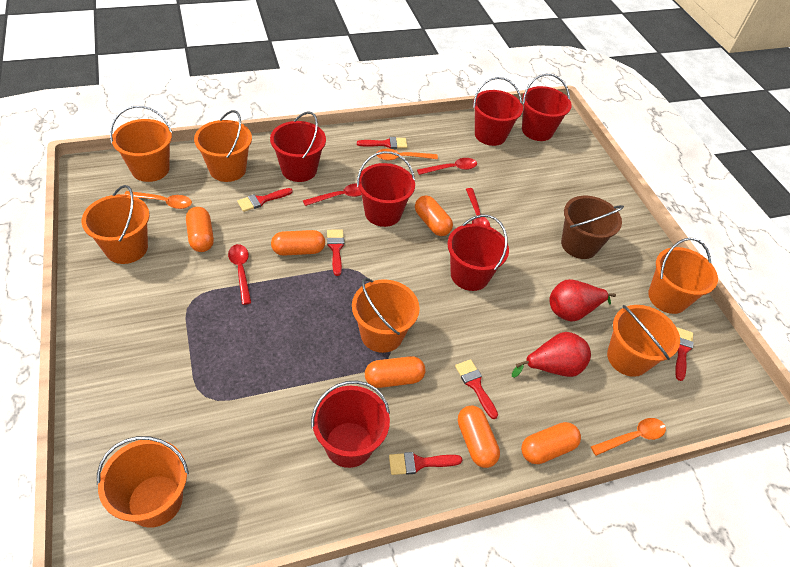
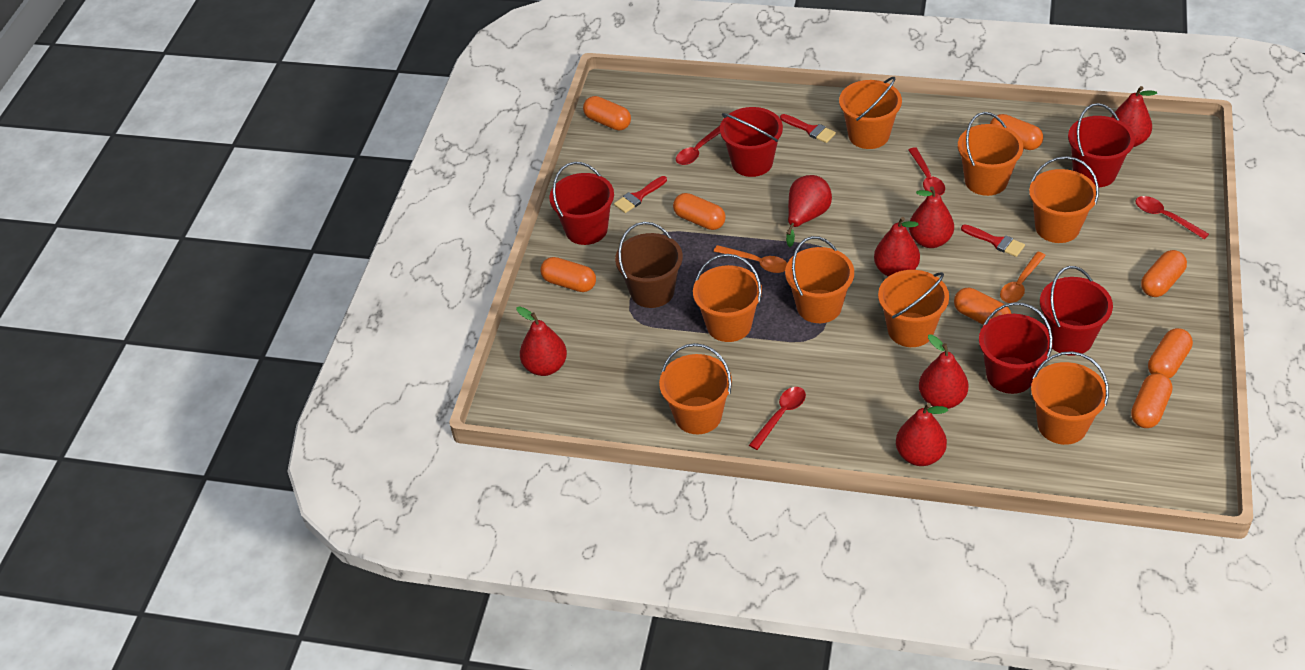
orange bucket: [81,185,150,264] [97,436,189,528] [110,106,172,182] [194,110,252,182] [352,278,420,353] [607,305,680,377] [648,238,718,314] = 7 -> [659,343,732,434] [693,254,762,342] [785,236,854,323] [839,77,902,149] [878,270,949,347] [958,112,1023,196] [1029,156,1099,243] [1031,351,1109,445] = 8
orange capsule: [186,207,214,252] [271,230,325,256] [365,356,426,388] [415,196,453,236] [458,406,500,468] [521,422,581,464] = 6 -> [540,257,596,292] [583,96,631,131] [673,193,726,230] [954,288,1012,324] [990,114,1043,150] [1131,373,1173,428] [1141,250,1187,297] [1148,328,1193,378] = 8
orange spoon: [124,191,192,209] [377,149,438,161] [591,418,666,456] = 3 -> [714,245,787,273] [1000,252,1046,303] = 2
red brush: [237,188,293,212] [327,229,344,276] [357,137,407,149] [389,452,462,475] [455,359,498,419] [675,327,693,381] = 6 -> [614,176,667,213] [780,114,836,143] [961,224,1025,257] = 3
red bucket: [270,112,326,182] [311,381,390,468] [357,151,415,227] [448,215,509,291] [473,77,523,146] [522,74,572,141] = 6 -> [549,162,614,245] [720,107,783,177] [979,302,1053,394] [1040,266,1113,356] [1068,103,1135,187] = 5
red pear: [512,332,591,378] [550,279,616,322] = 2 -> [516,306,567,376] [786,175,832,247] [874,217,920,277] [896,403,948,466] [909,186,954,248] [919,334,969,409] [1111,86,1157,147] = 7

